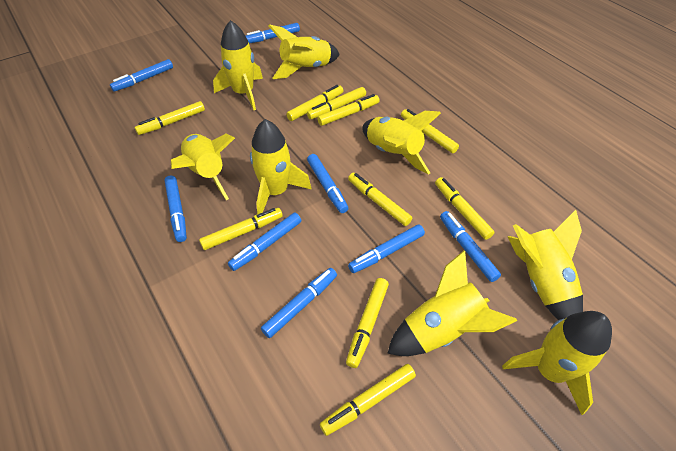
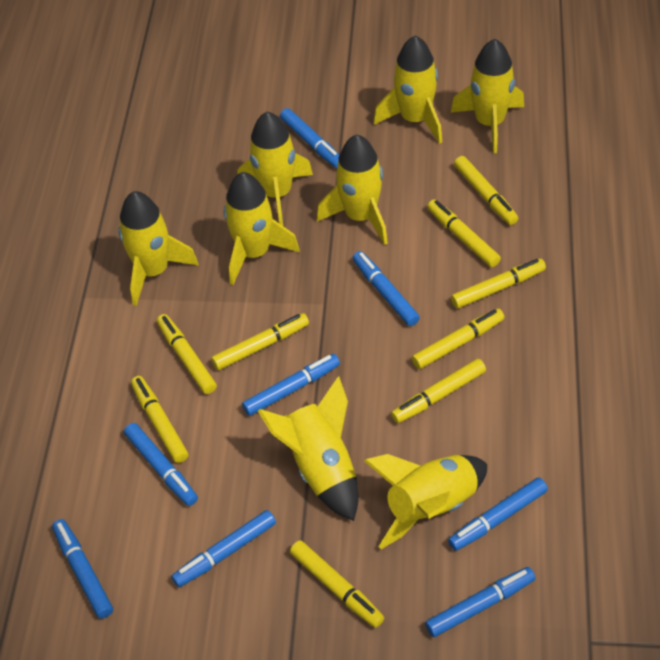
yellow marker: [135,101,205,135] [199,208,283,250] [286,85,343,121] [307,87,366,120] [317,94,380,126] [320,364,416,436] [346,278,389,368] [348,173,412,226] [401,109,459,153] [435,177,494,240] = 10 -> [131,376,189,463] [157,314,217,394] [211,313,309,370] [290,540,384,628] [391,359,486,423] [412,308,504,369] [427,199,501,267] [451,259,546,309] [454,156,518,225] = 9

